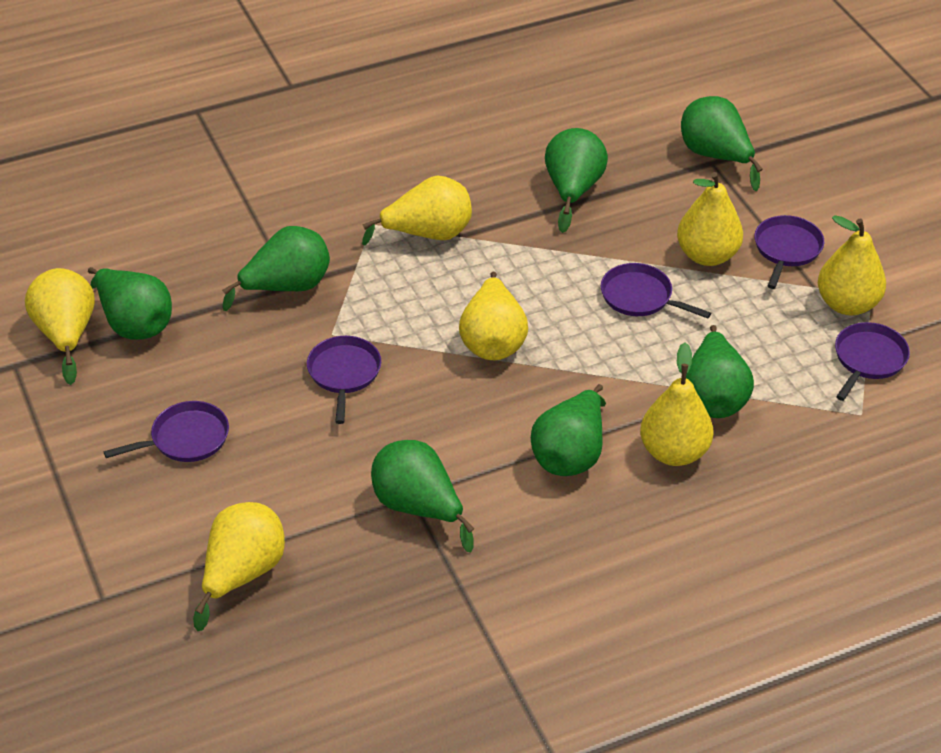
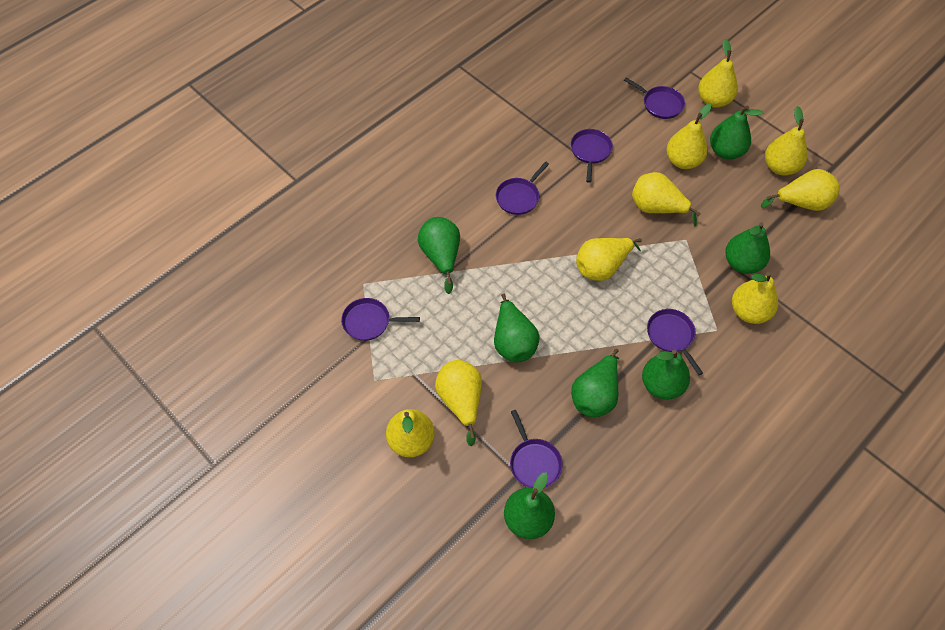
purple pan: [104,401,229,462] [307,336,381,424] [601,263,711,318] [754,215,824,289] [835,322,910,401] = 5 -> [341,298,420,341] [496,162,549,215] [510,410,563,488] [570,129,613,183] [624,77,685,119] [647,309,703,375] = 6
yellow pear: [25,268,95,385] [193,502,285,631] [362,175,472,245] [459,272,528,360] [640,343,713,466] [677,172,743,266] [818,215,886,316] = 7 -> [386,409,435,457] [435,360,482,446] [576,238,642,281] [632,172,701,226] [667,104,712,169] [698,38,738,108] [732,272,778,324] [761,169,840,211] [765,106,807,175] = 9

